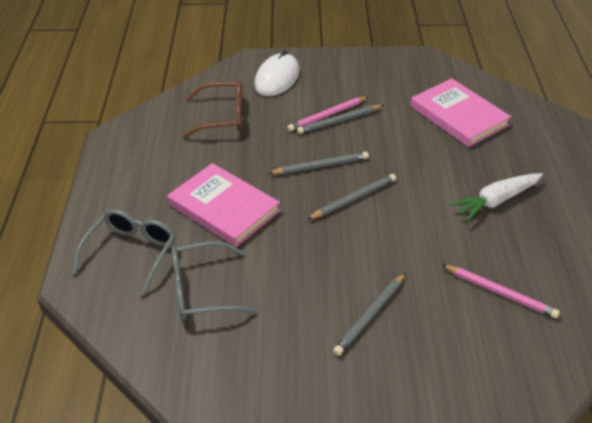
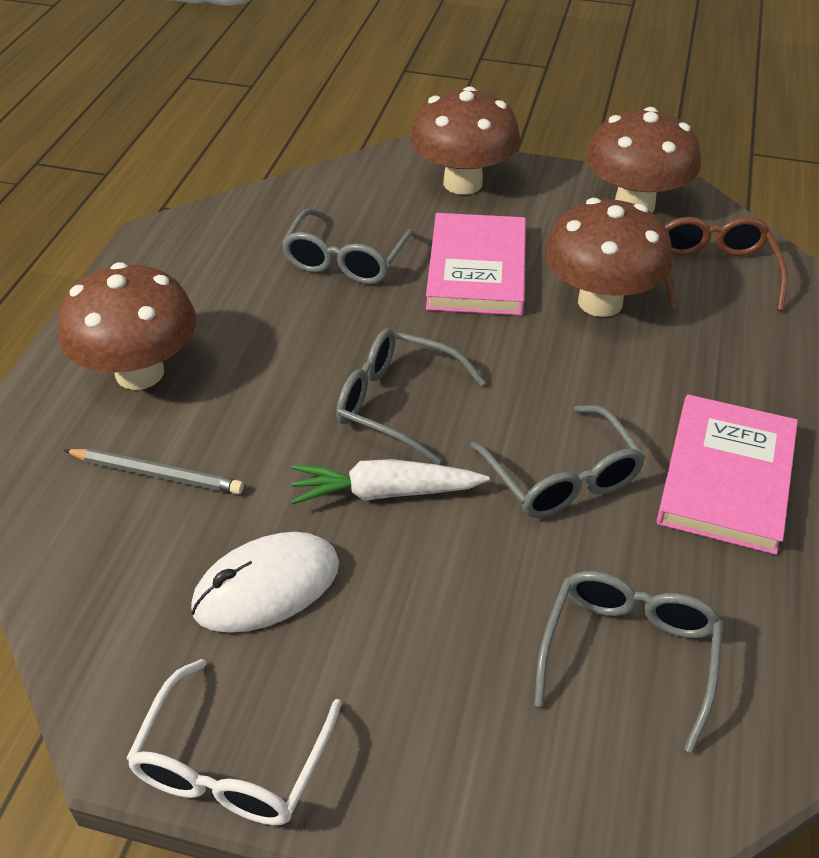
brown mushroom: none = 0 -> [58,262,196,390] [410,86,520,195] [545,198,672,317] [586,107,701,212] = 4
grey glasses: [73,209,176,296] [171,241,257,320] = 2 -> [282,209,416,284] [336,328,485,465] [470,405,645,518] [534,571,723,753] = 4
grey pencil: [268,152,369,174] [297,105,384,134] [307,174,396,220] [333,273,405,356] = 4 -> [63,449,244,494] = 1
pink pencil: [287,96,368,131] [442,264,560,318] = 2 -> none = 0
white glasses: none = 0 -> [126,659,342,825] = 1

